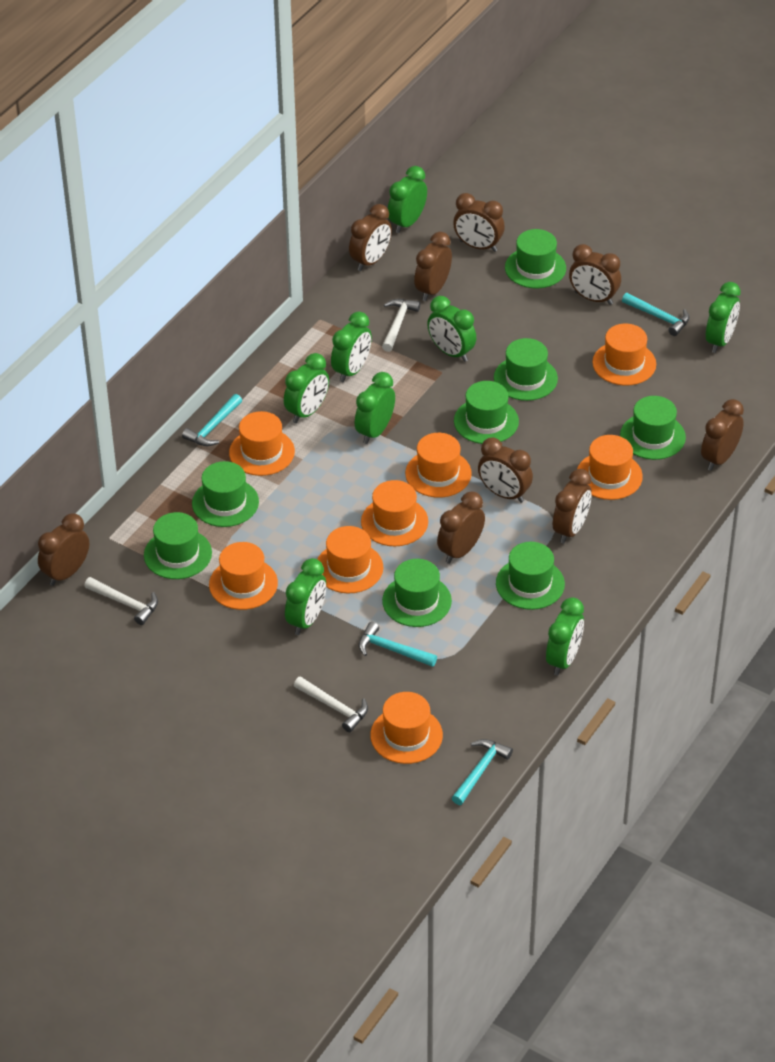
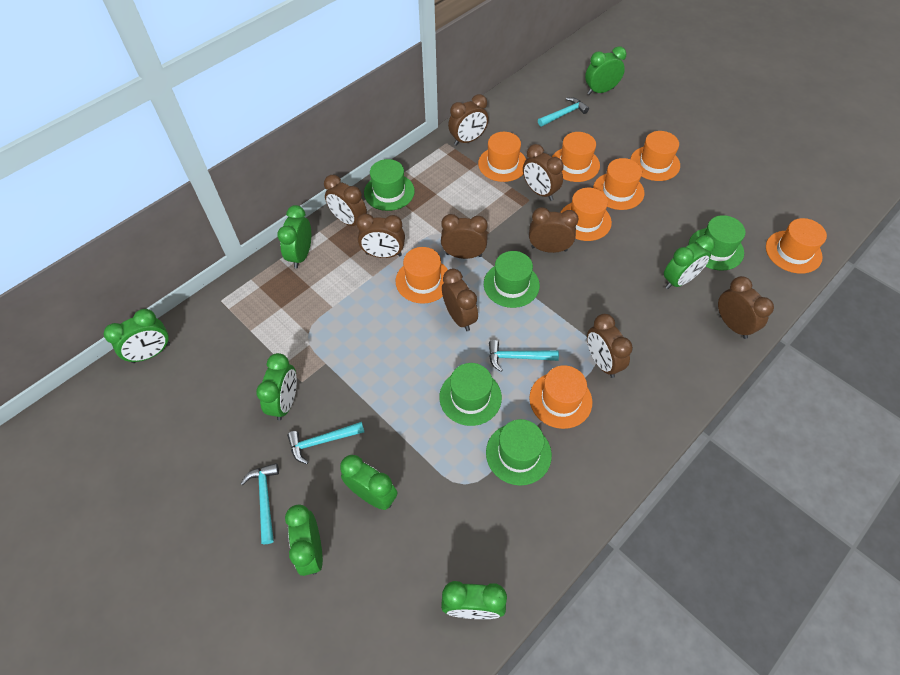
green hat: [144,512,212,579] [192,461,259,527] [382,559,452,627] [454,381,519,444] [494,338,558,401] [496,542,565,610] [505,229,566,289] [620,396,686,460] = 8 -> [364,159,415,211] [439,363,502,426] [484,251,540,308] [486,419,552,486] [689,215,746,271] = 5
white hammer: [84,577,158,625] [294,676,368,732] [382,299,420,352] = 3 -> none = 0

